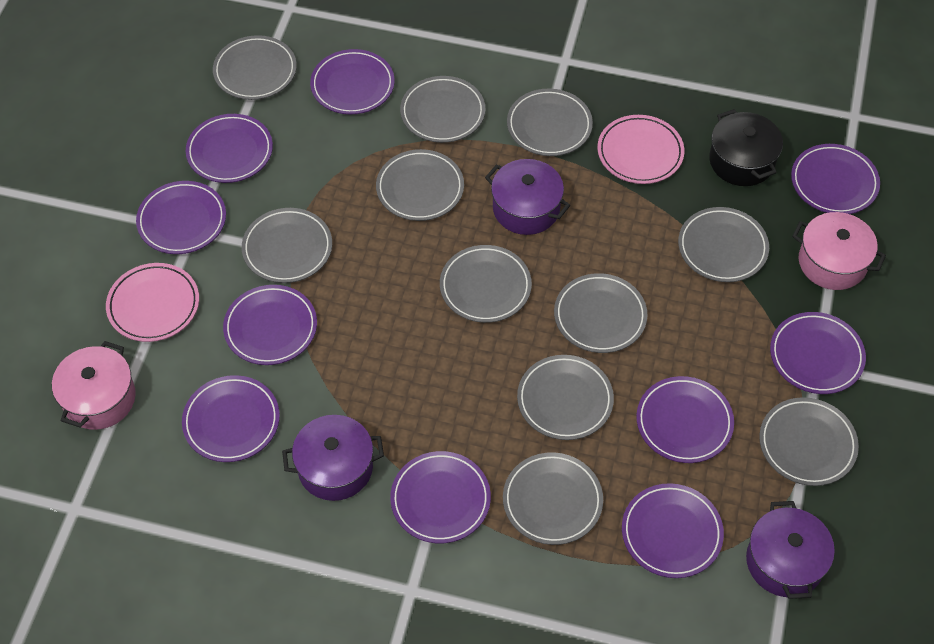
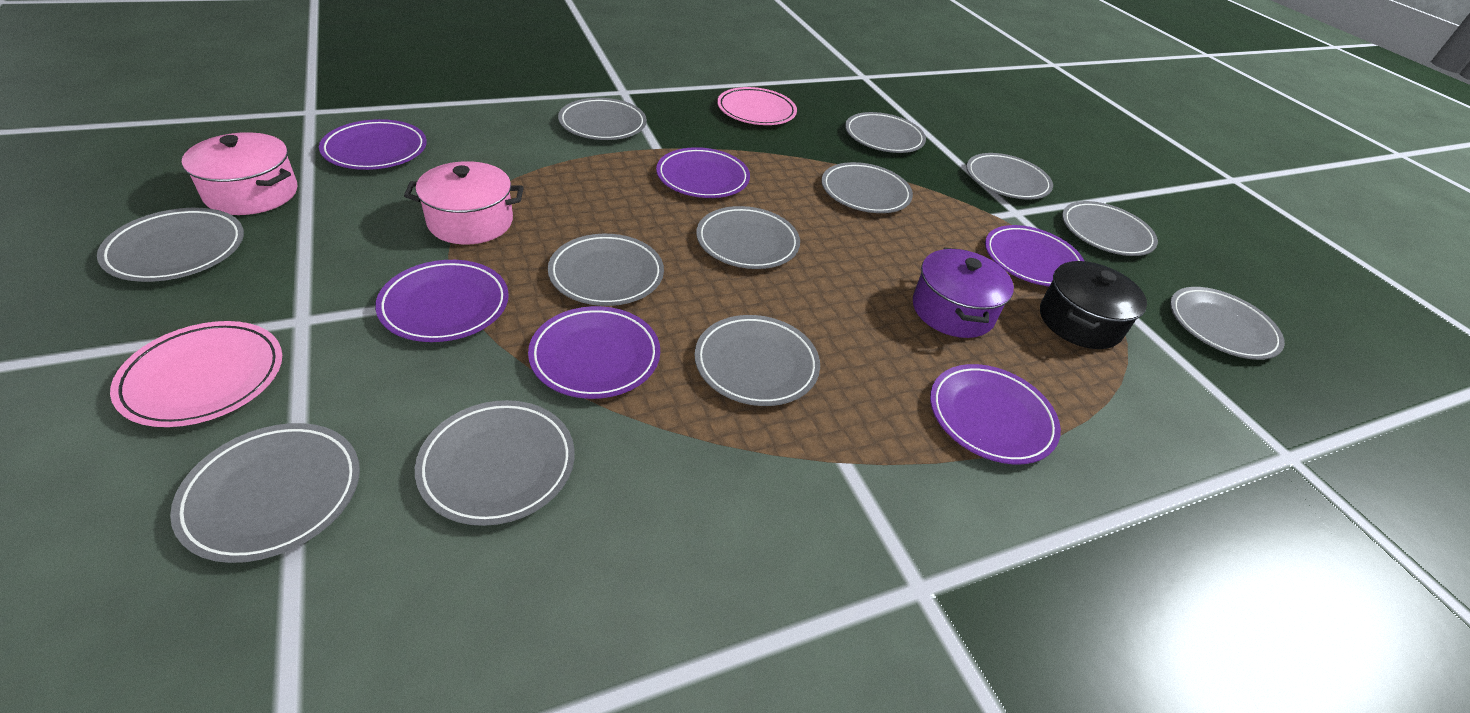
grey plate: [213,35,297,100] [242,208,332,283] [376,149,464,221] [400,76,485,143] [440,245,532,323] [503,452,603,545] [507,89,593,156] [517,355,614,440] [554,273,648,353] [678,207,769,282] [759,397,859,486] = 11 -> [97,208,244,282] [170,423,360,563] [415,400,575,526] [548,234,664,306] [558,98,647,140] [695,315,820,406] [696,206,800,269] [822,162,913,213] [845,112,926,153] [966,153,1053,199] [1062,201,1158,256] [1170,287,1285,360] = 12
purple plate: [136,181,226,254] [182,375,280,462] [186,114,273,183] [223,285,317,365] [310,49,395,114] [390,451,491,544] [622,483,724,578] [636,376,734,463] [770,312,866,394] [791,144,880,214] = 10 -> [319,119,427,170] [375,260,509,342] [528,306,660,399] [656,147,750,198] [930,364,1061,464] [985,225,1084,286] = 6
purple pot: [282,415,384,501] [485,159,570,235] [746,501,835,599] = 3 -> [913,247,1014,338] = 1

